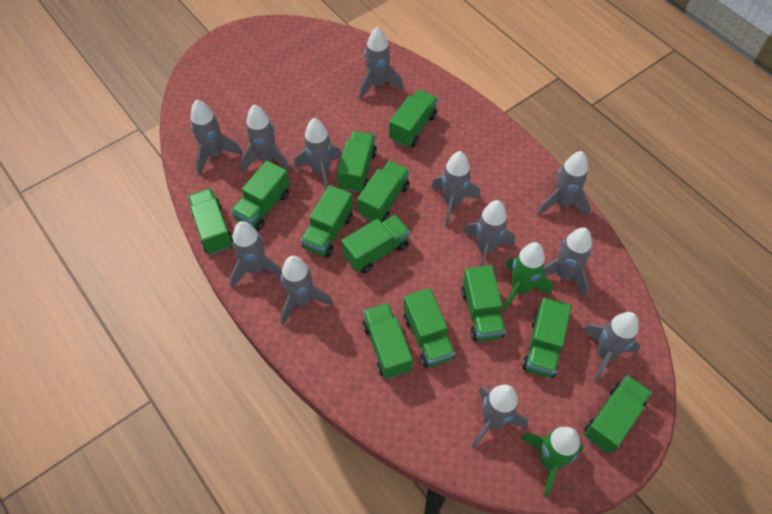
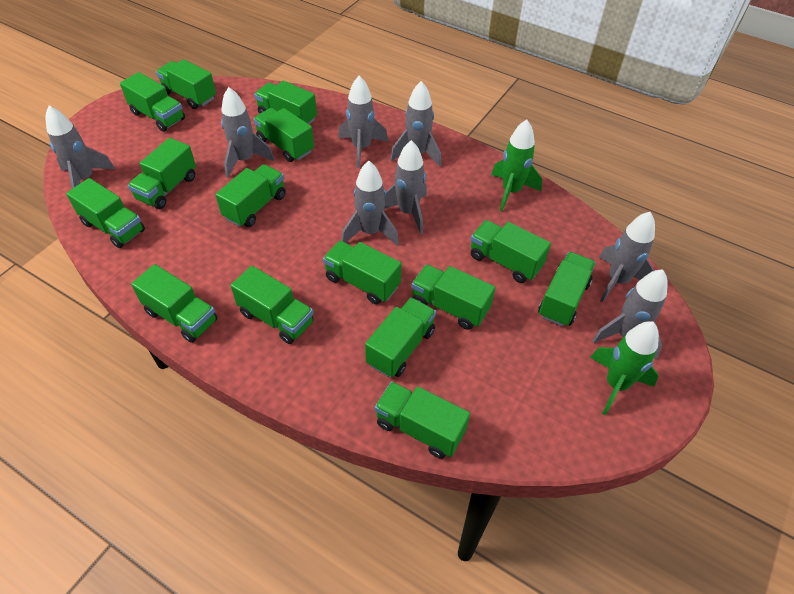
green truck: [188,188,233,255] [231,160,290,231] [301,185,353,258] [337,131,377,193] [341,215,410,273] [357,161,410,222] [362,303,413,379] [389,90,438,147] [403,288,455,368] [461,265,505,342] [522,298,571,378] [584,375,652,454] = 12 -> [66,178,145,248] [120,72,185,132] [128,138,196,209] [131,264,217,343] [156,59,216,109] [215,164,286,227] [231,266,314,344] [253,108,314,162] [254,81,317,125] [323,241,402,304] [365,297,436,377] [375,381,470,459] [412,264,495,330] [471,220,551,283] [538,252,596,327] = 15
grey rocket: [191,100,243,175] [229,221,282,289] [240,105,290,172] [280,256,333,325] [294,118,342,191] [359,26,403,100] [431,151,480,227] [464,200,515,266] [472,384,528,448] [537,151,591,218] [542,227,592,298] [582,312,640,383] = 12 -> [46,106,115,189] [221,87,275,178] [339,75,388,168] [342,161,399,246] [384,140,427,234] [390,81,441,167] [592,269,668,360] [599,212,655,303] = 8

